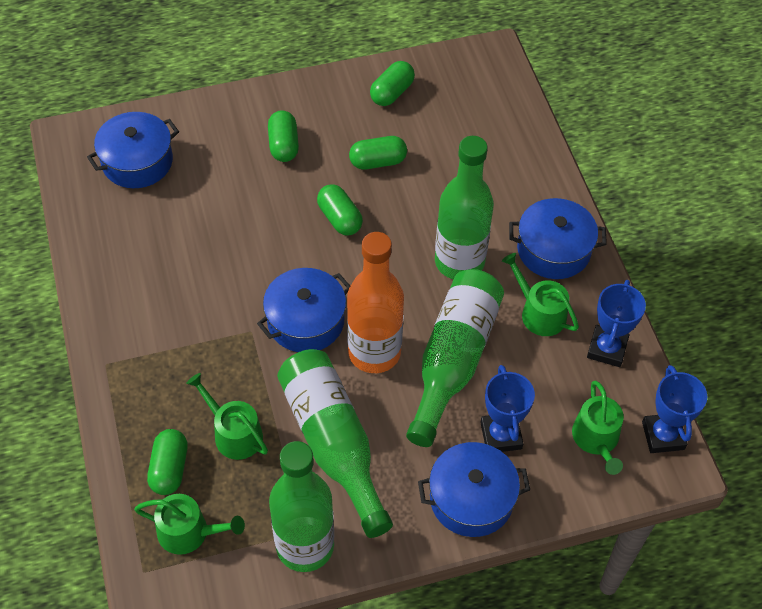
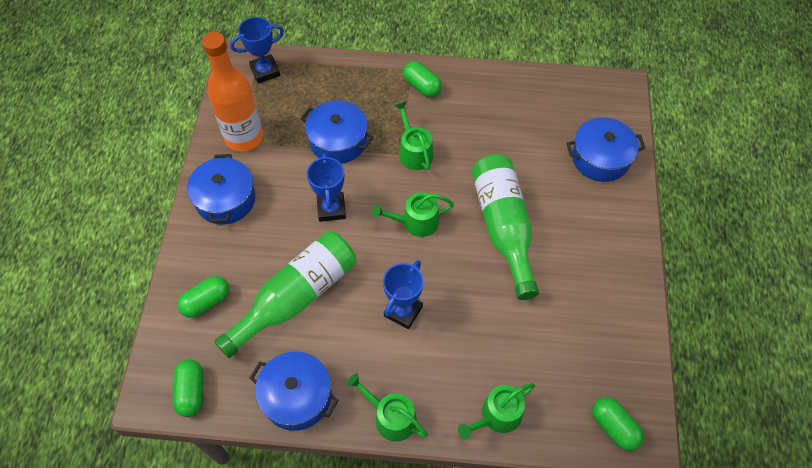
green bottle: [269,441,334,572] [277,349,393,538] [406,269,504,447] [435,136,494,279] = 4 -> [214,231,356,358] [472,154,539,300] = 2
green capsule: [147,429,188,495] [268,110,299,162] [317,184,363,235] [349,136,407,170] [370,61,415,106] = 5 -> [173,359,203,417] [178,276,229,318] [403,61,442,97] [592,397,644,451] = 4

